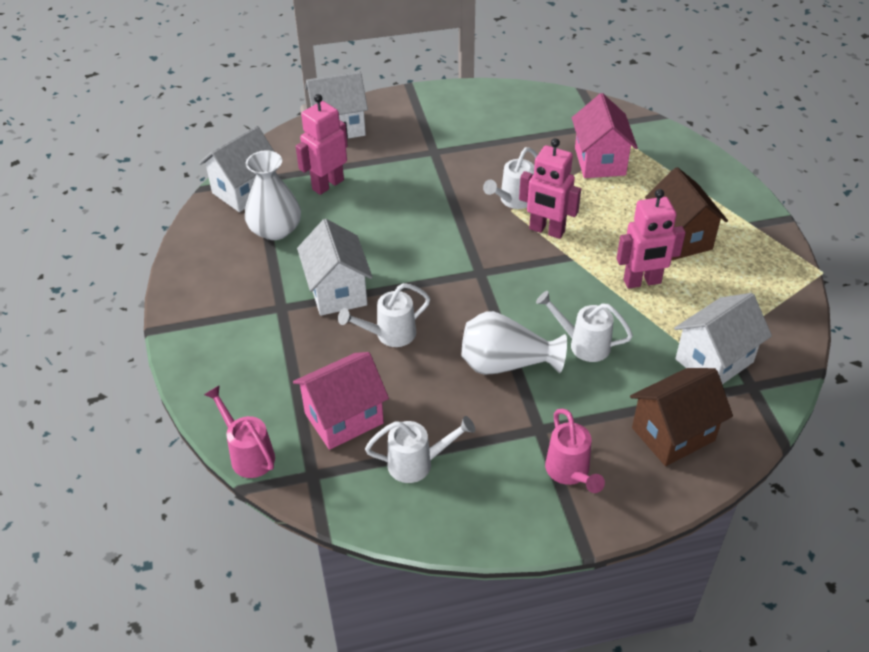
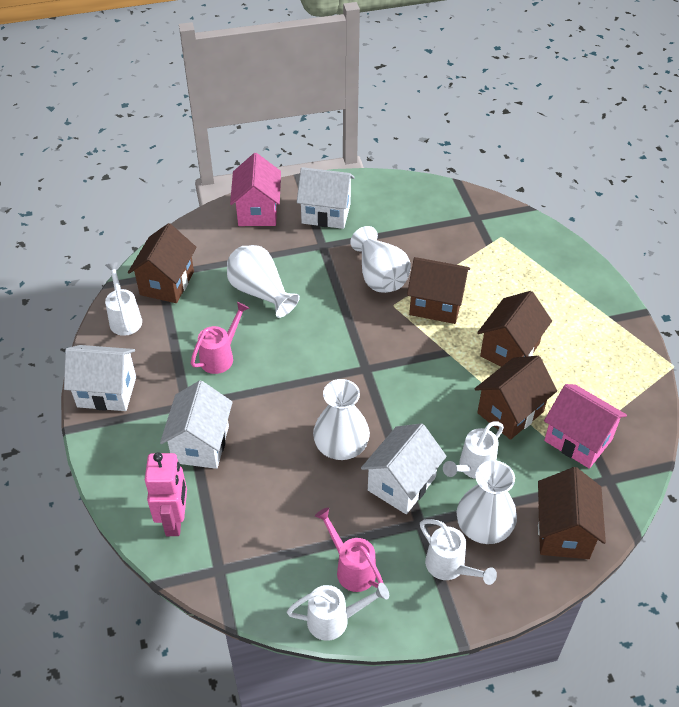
brown house: [630,368,733,466] [645,167,728,260] = 2 -> [128,223,197,303] [407,257,470,324] [474,356,557,440] [477,291,552,367] [538,467,606,559] = 5
pink robot: [296,94,348,195] [519,138,581,239] [616,189,686,289] = 3 -> [145,452,187,536] = 1
white vase: [245,151,301,240] [461,311,567,375] = 2 -> [227,245,300,318] [313,379,370,460] [350,226,411,293] [457,460,517,544] = 4

